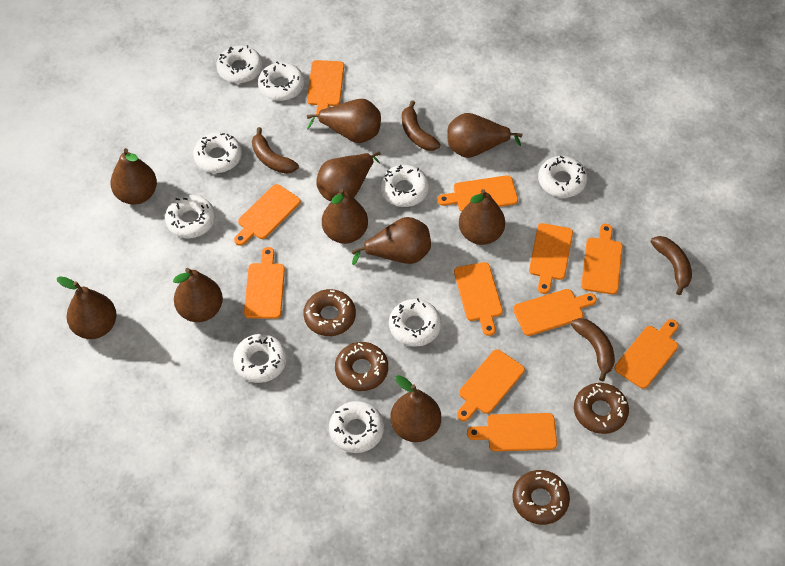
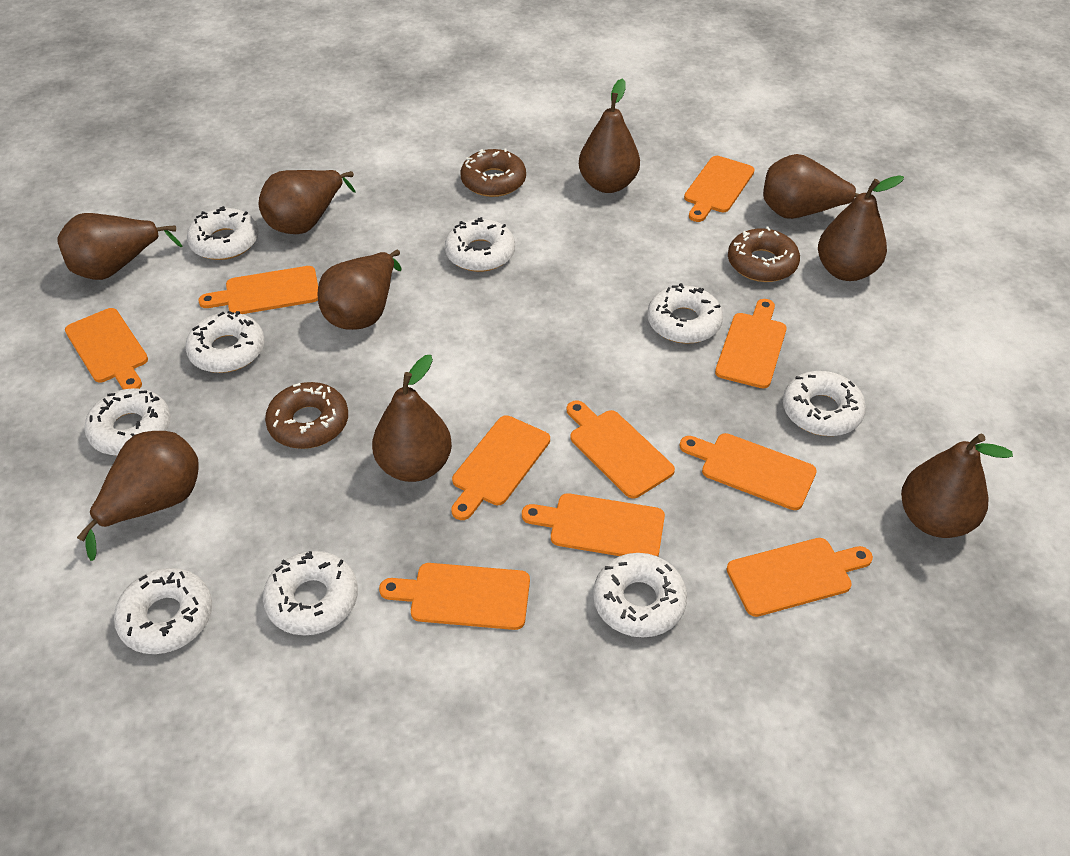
brown banana: [252,127,299,174] [402,101,441,151] [571,318,615,381] [650,236,692,295] = 4 -> none = 0
brown donut: [303,289,356,336] [335,342,388,391] [512,470,570,525] [574,383,629,434] = 4 -> [265,382,348,449] [461,148,526,197] [728,227,800,282] = 3
brown pear: [57,276,117,339] [111,148,157,205] [173,268,223,322] [307,99,381,143] [317,151,380,201] [322,189,368,244] [352,217,431,265] [390,375,441,442] [447,113,523,158] [459,189,505,245] = 10 -> [57,213,182,280] [77,431,199,561] [259,170,356,234] [317,250,402,330] [372,355,452,482] [579,78,640,193] [763,154,859,219] [818,175,904,281] [901,434,1013,538] = 9
orange cutting board: [234,184,301,246] [244,247,285,319] [307,60,344,118] [438,175,518,212] [454,262,503,336] [457,349,525,421] [467,413,557,451] [513,289,597,336] [529,223,573,294] [581,224,623,295] [615,319,678,389] = 11 -> [65,308,148,389] [198,266,318,314] [379,563,530,630] [451,415,550,520] [522,493,665,556] [567,401,675,499] [680,433,817,510] [684,156,755,222] [715,299,787,389] [726,538,873,617] = 10

